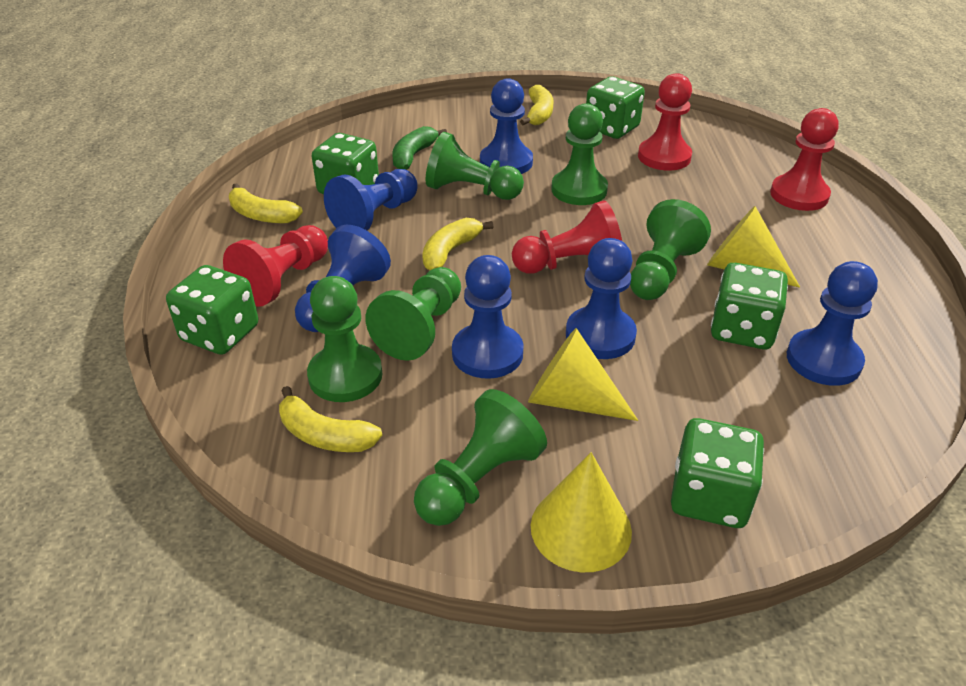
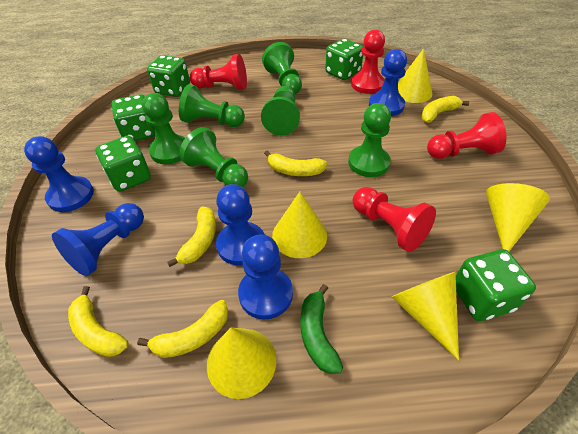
blue pawn: [295,225,391,332] [324,169,418,230] [452,255,524,379] [480,78,533,174] [566,238,637,359] [787,261,878,386] = 6 -> [24,136,94,212] [52,203,144,276] [216,184,265,265] [238,234,293,319] [369,49,407,116] = 5
yellow banana: [229,183,303,223] [279,386,382,452] [422,218,493,270] [520,85,554,125] = 4 -> [68,286,129,357] [137,300,229,358] [167,206,216,267] [264,151,327,176] [421,96,469,123] = 5
yellow cone: [528,328,638,421] [531,452,632,572] [707,206,800,288] = 3 -> [207,327,276,399] [272,192,327,258] [392,272,459,360] [398,49,432,103] [486,183,550,251] = 5

